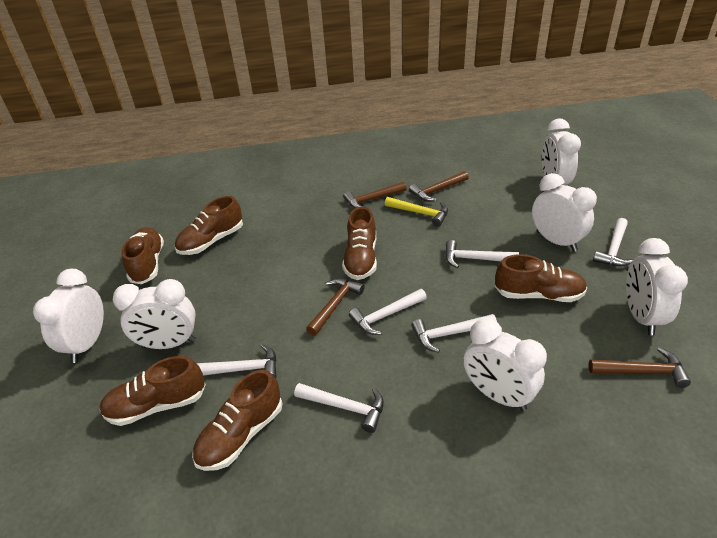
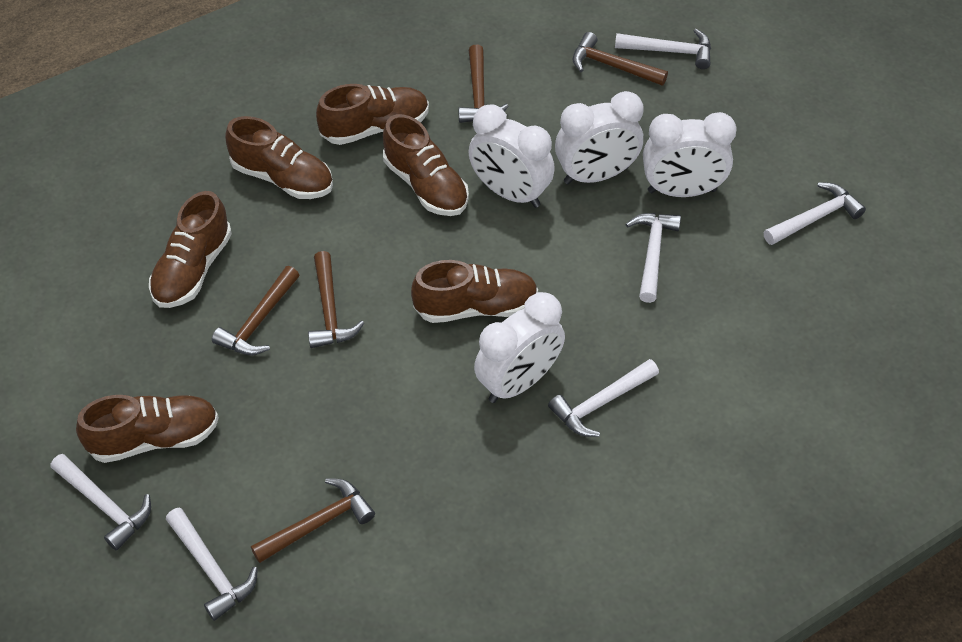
brown hammer: [306,278,365,336] [343,182,407,209] [409,171,469,202] [589,347,691,388] = 4 -> [212,266,299,355] [251,478,375,563] [308,251,364,348] [458,45,509,123] [573,32,668,86] = 5
white clock: [33,269,104,363] [113,279,196,349] [463,318,547,411] [532,173,597,252] [542,118,581,185] [626,238,688,336] = 6 -> [468,105,555,208] [474,292,565,403] [555,91,644,184] [643,112,736,197] = 4
yellow hammer: [385,197,448,227] = 1 -> none = 0

